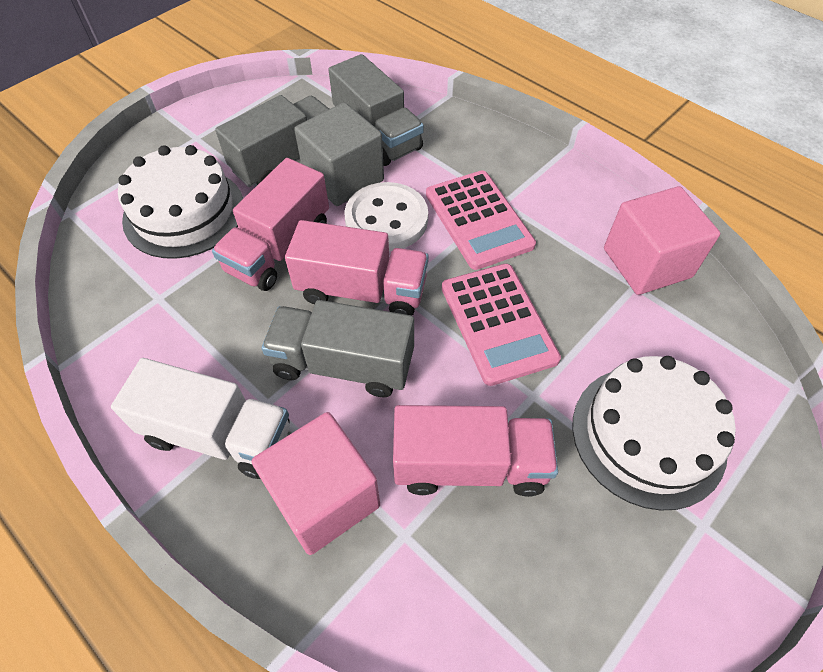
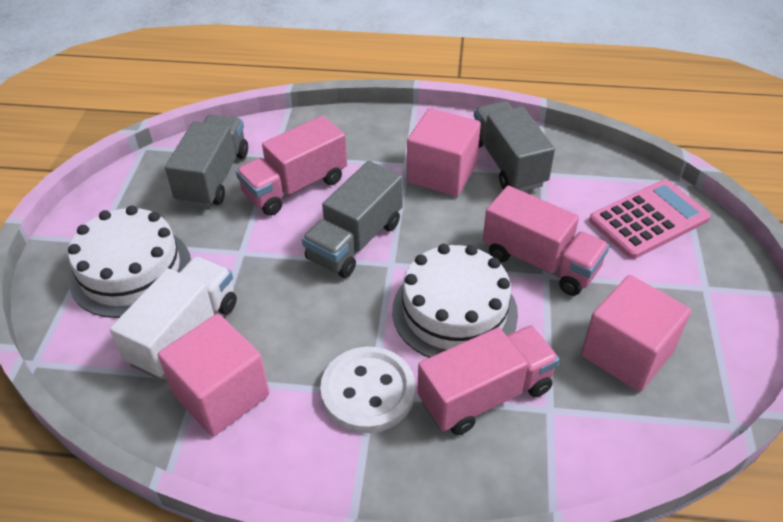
grey cube: [294,102,384,206] = 1 -> none = 0
pink calculator: [426,170,536,270] [442,264,561,386] = 2 -> [589,180,711,259] = 1
pink cube: [252,412,380,555] [604,186,720,295] = 2 -> [158,314,269,436] [407,108,481,197] [581,275,691,392] = 3

